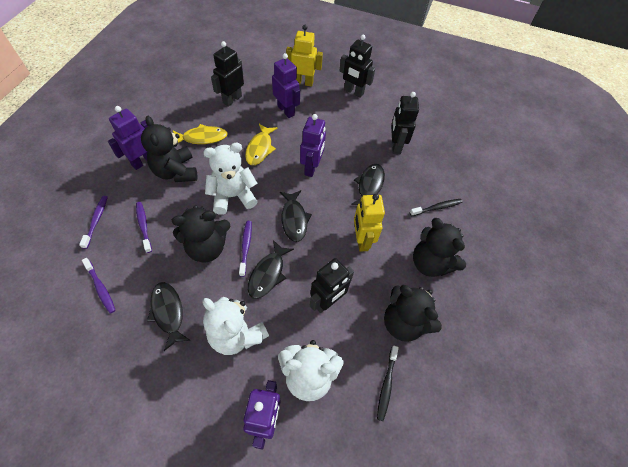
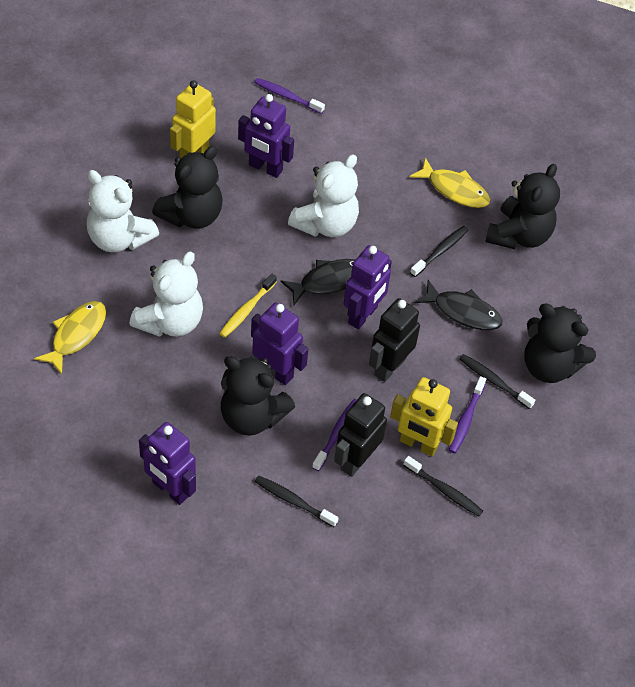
black fish: [147,282,191,351] [248,240,294,299] [280,190,312,242] [351,164,385,205] = 4 -> [280,259,356,305] [415,280,503,330] = 2
black robot: [211,41,244,107] [310,258,354,313] [339,35,375,98] [391,92,419,154] = 4 -> [334,393,387,477] [369,298,420,382] = 2
black toothbrush: [377,346,399,421] [410,199,463,216] = 2 -> [255,476,339,527] [403,456,483,516] [410,226,468,277] [459,354,535,409] = 4
purple toothbrush: [79,196,108,249] [82,258,116,314] [136,202,152,253] [239,221,252,277] = 4 -> [254,78,325,114] [312,399,357,471] [449,376,486,453] = 3
yellow toothbrush: none = 0 -> [219,274,277,338] = 1

